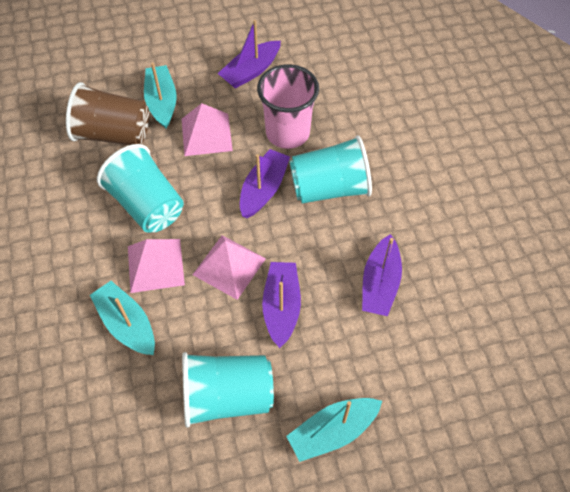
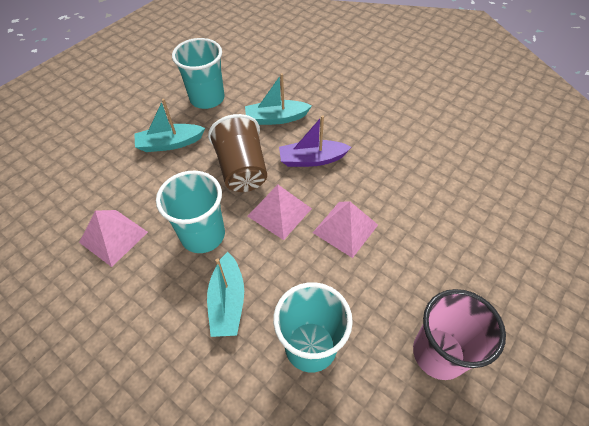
purple boat: [218,20,281,89] [240,149,290,218] [262,262,301,348] [362,234,402,316] = 4 -> [279,115,351,167] = 1

